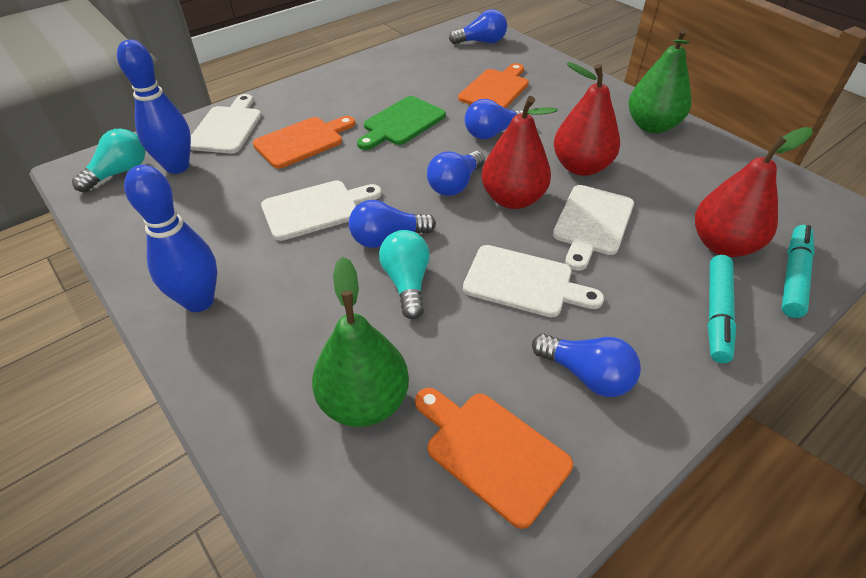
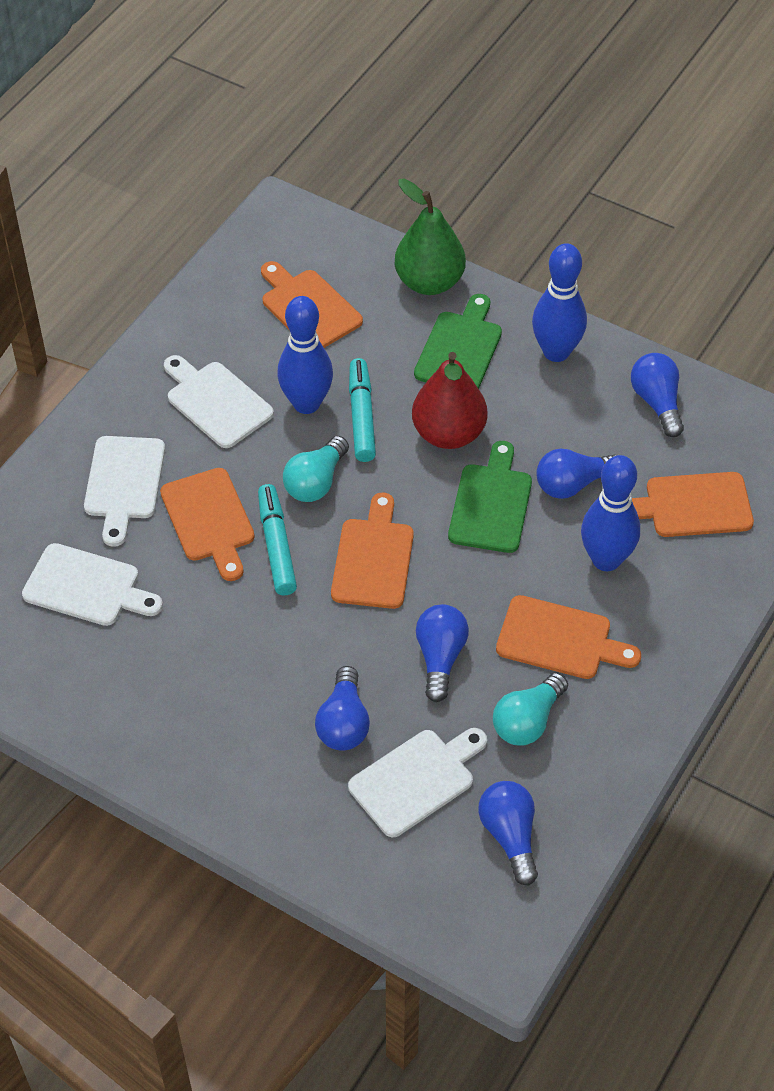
blue bowling pin: [117,40,191,174] [124,165,217,312] = 2 -> [277,296,333,414] [532,243,587,362] [581,455,640,571] = 3
green cutting board: [357,96,446,150] = 1 -> [414,294,502,389] [448,441,532,553] = 2
green pear: [312,257,409,427] [628,28,691,133] = 2 -> [394,178,466,295] = 1
orange cutting board: [253,116,355,169] [415,388,573,529] [458,63,529,108] = 3 -> [160,468,255,581] [261,261,363,348] [331,493,414,609] [496,595,641,679] [632,472,754,537] = 5
red pear: [481,96,558,209] [554,62,620,176] [695,127,813,257] = 3 -> [412,352,487,449] = 1

